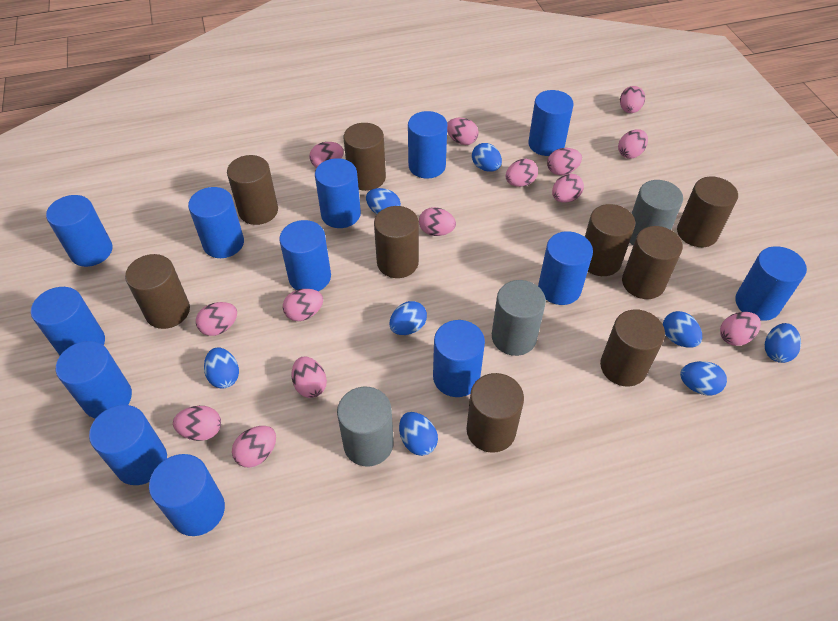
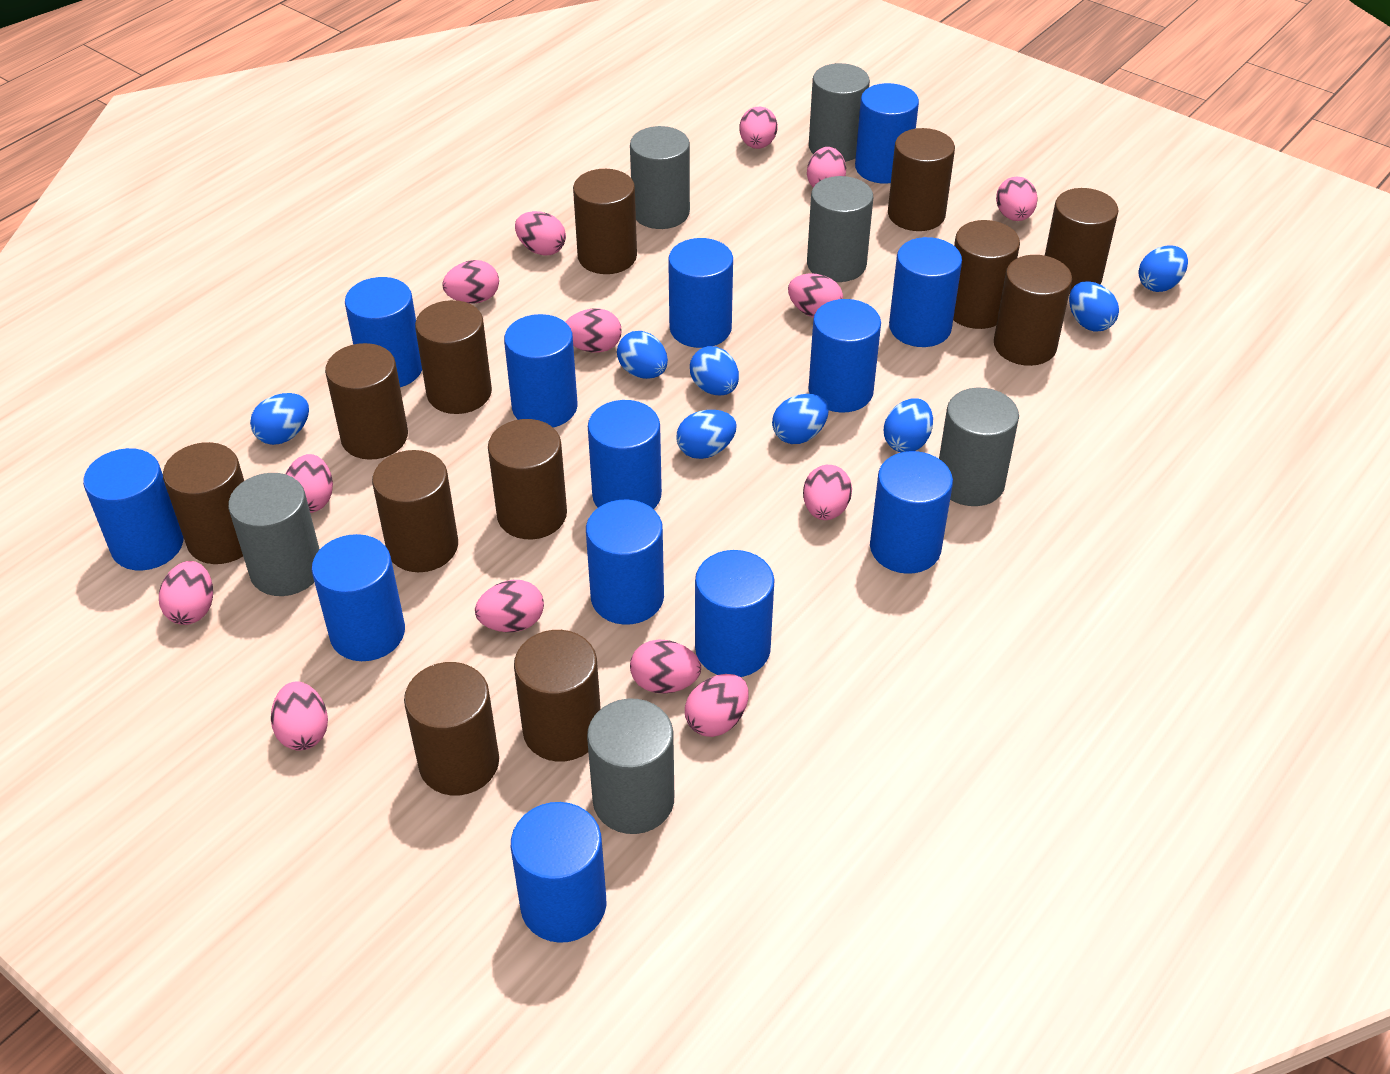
brown cylinder: [125,254,190,329] [227,155,278,225] [344,123,386,191] [374,206,419,278] [466,373,524,453] [585,204,635,276] [600,309,665,386] [622,226,683,299] [677,177,738,247] = 9 -> [163,442,244,564] [325,343,408,460] [372,450,458,572] [404,662,499,795] [415,300,492,414] [488,419,567,539] [514,630,601,762] [573,169,637,274] [888,128,955,231] [953,220,1020,329] [994,255,1072,366] [1045,188,1118,294] = 12
grey cylinder: [337,387,394,466] [492,280,546,356] [630,180,683,245] = 3 -> [228,473,320,596] [587,699,674,834] [630,126,690,229] [807,176,873,282] [809,63,870,162] [939,388,1019,506] = 6

